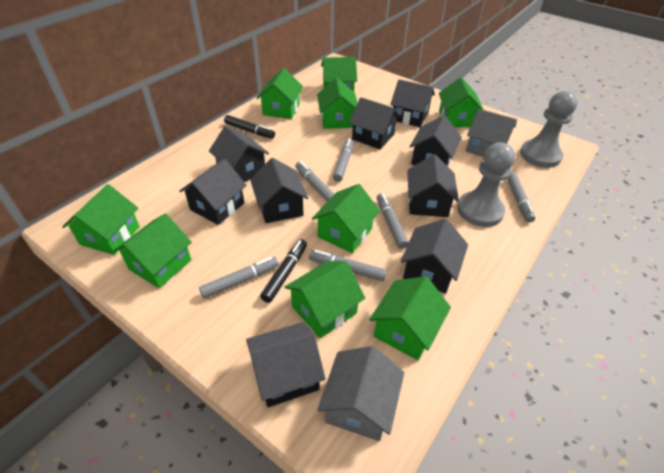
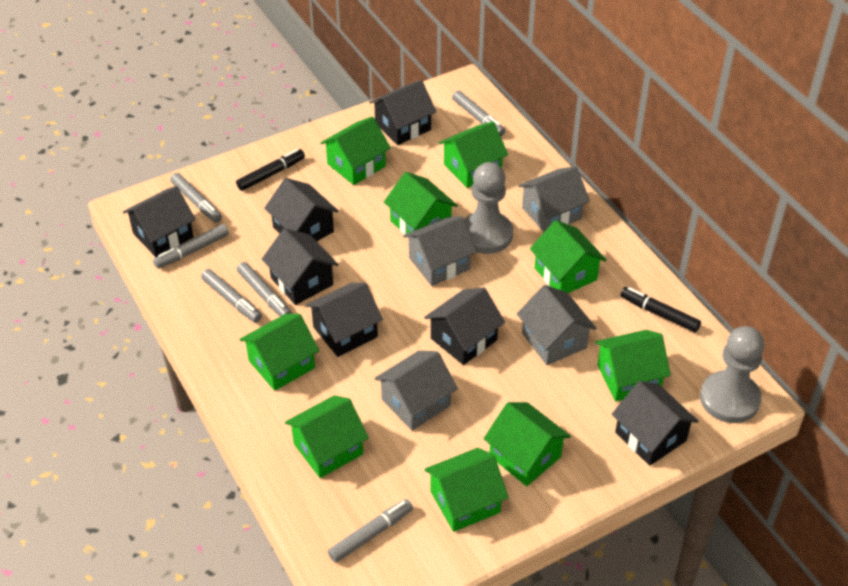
black house: [179,159,247,225] [209,126,269,182] [246,322,326,407] [250,158,308,223] [349,97,401,149] [390,79,435,127] [401,219,468,294] [407,154,459,217] [410,115,462,166] = 9 -> [123,186,196,257] [262,228,338,305] [264,178,339,241] [306,283,383,357] [369,80,437,145] [424,287,505,365] [612,381,699,466] = 7
grey house: [317,346,404,441] [466,109,517,157] = 2 -> [374,351,458,431] [403,216,477,286] [517,285,597,365] [518,166,590,232] = 4

